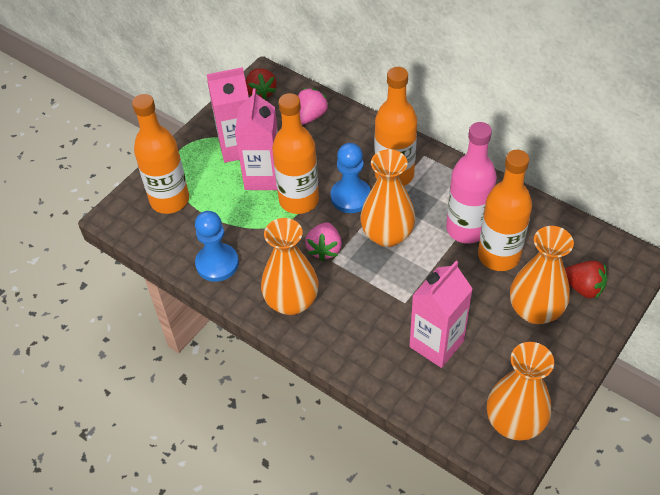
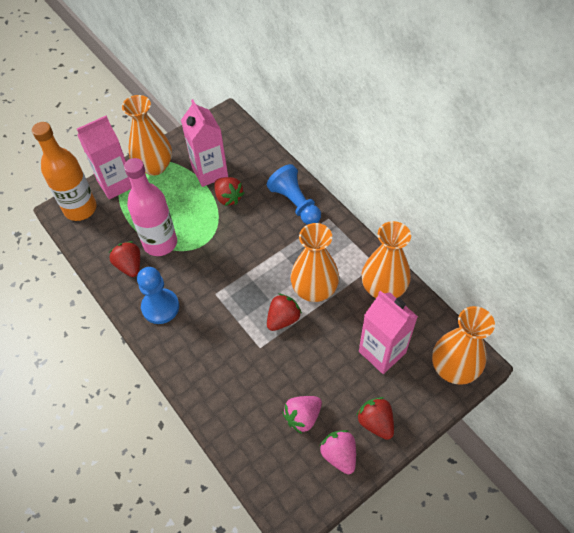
orange bottle: [132,94,189,214] [272,93,319,214] [374,67,417,186] [478,150,532,271] = 4 -> [32,122,97,221] = 1
red strawberry: [246,68,277,100] [565,261,607,299] = 2 -> [109,241,140,277] [214,177,244,206] [267,294,302,331] [356,397,394,440] = 4

